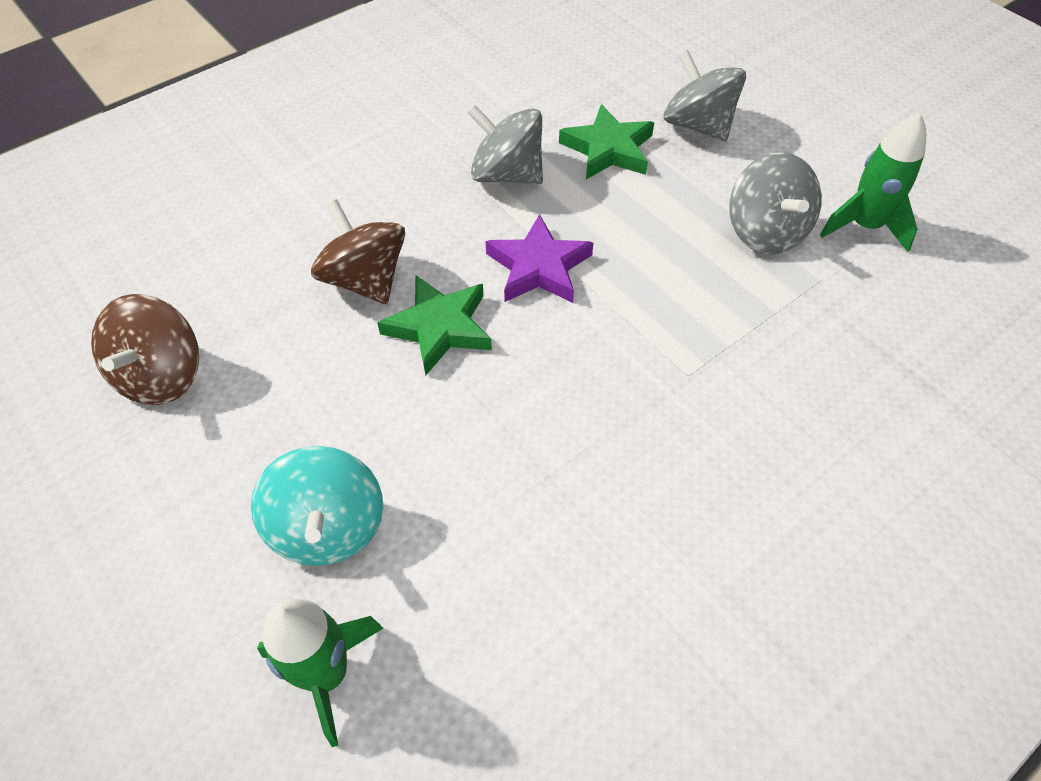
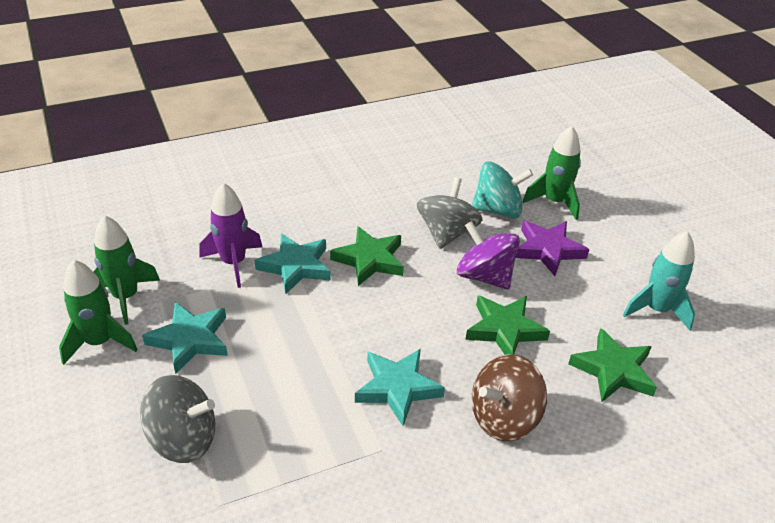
brown spinning top: [91,294,199,405] [311,199,405,304] = 2 -> [472,354,547,441] = 1
green rocket: [257,599,383,747] [820,113,926,252] = 2 -> [59,260,138,365] [93,215,160,325] [523,126,581,220] = 3
green star: [377,275,492,375] [559,104,654,179] = 2 -> [330,226,404,286] [465,295,550,355] [568,328,657,402] = 3
grey spinning top: [467,105,543,184] [663,50,746,142] [729,152,822,254] = 3 -> [140,375,215,463] [417,177,483,249] = 2
purple rocket: none = 0 -> [199,183,262,288] = 1
purple spinning top: none = 0 -> [457,221,520,290] = 1
turquoise rocket: none = 0 -> [623,231,695,331] = 1
turquoise star: none = 0 -> [142,302,228,374] [254,233,331,294] [355,349,445,426] = 3

